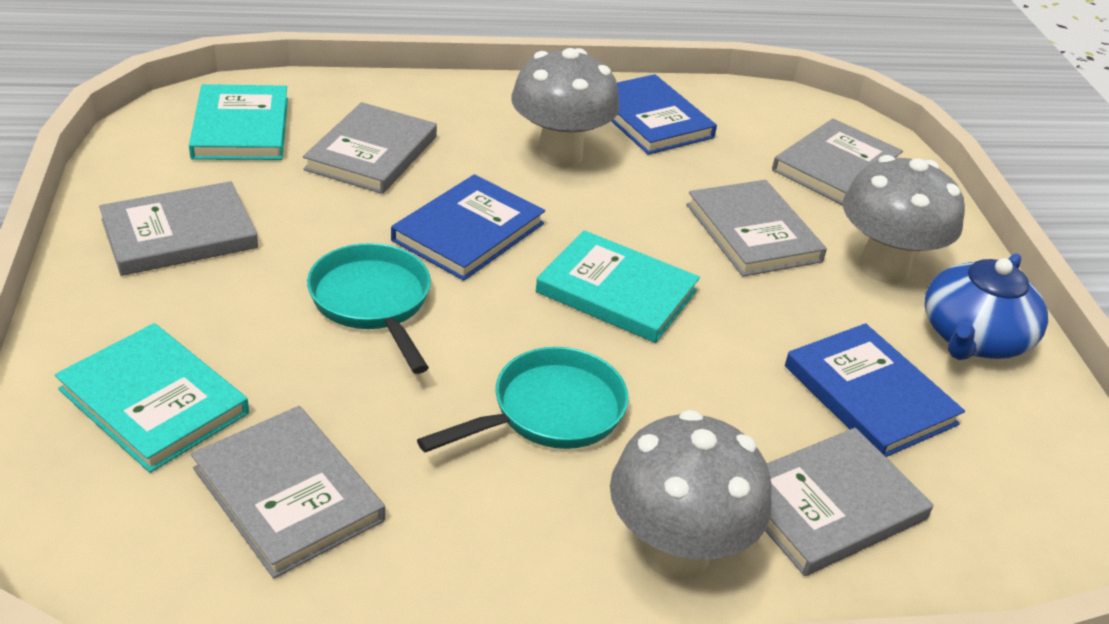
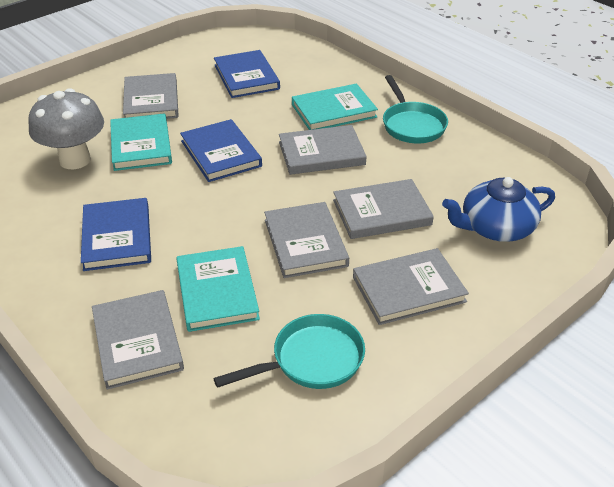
grey mushroom: [511,48,620,167] [610,410,772,580] [843,155,965,283] = 3 -> [28,88,104,169] = 1

